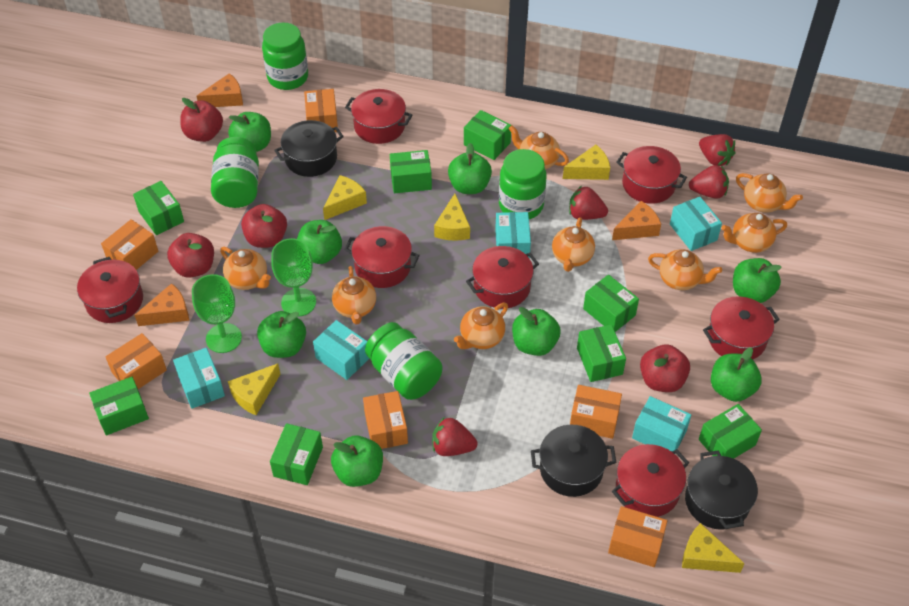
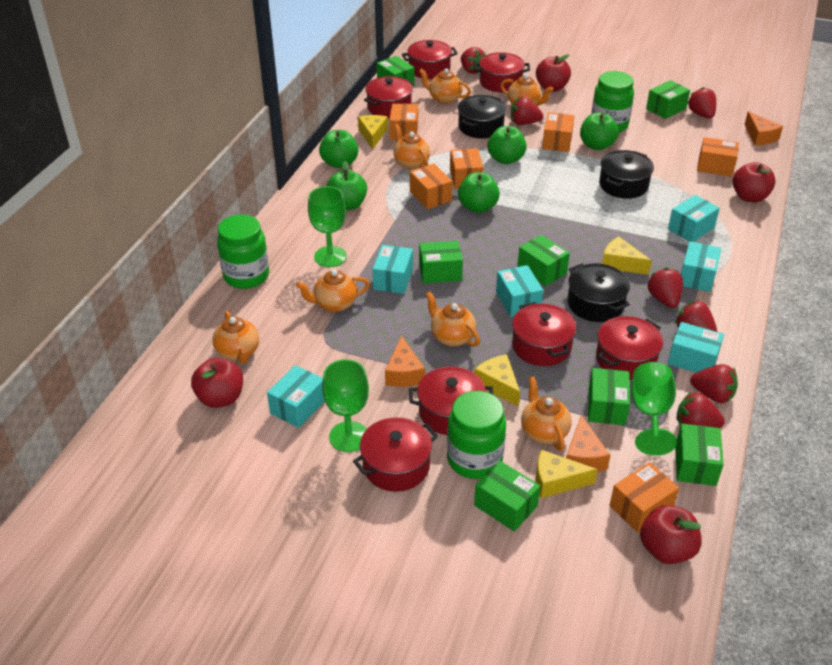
green apple: [228,112,271,152] [257,311,306,358] [297,220,342,264] [331,436,383,487] [448,143,492,194] [512,307,561,356] [711,347,762,402] [733,258,782,303] = 8 -> [319,130,358,168] [326,161,367,210] [458,172,500,213] [487,126,527,164] [580,113,619,150] = 5
green box: [89,377,149,435] [133,181,184,235] [270,423,323,485] [390,150,432,193] [464,110,511,160] [577,325,626,382] [583,275,639,332] [699,404,762,459] = 8 -> [377,56,415,87] [419,241,463,284] [474,460,540,531] [517,235,570,286] [588,368,630,425] [646,80,690,119] [675,424,724,486] = 7
green goblet: [192,274,242,353] [271,238,316,317] = 2 -> [308,186,347,267] [322,359,369,452] [631,362,677,456] = 3
green jar: [211,137,259,208] [262,22,308,90] [365,322,442,400] [499,149,547,219] = 4 -> [217,215,269,289] [447,391,506,479] [592,71,634,133] = 3
orange teapot: [220,247,271,290] [332,266,376,324] [454,303,508,349] [509,125,569,169] [552,217,595,272] [648,250,722,290] [721,213,787,253] [736,173,803,213] = 8 -> [212,311,259,363] [296,270,370,312] [394,124,430,169] [419,68,471,104] [426,292,480,347] [500,74,553,106] [521,376,572,451] = 7
red strawberry: [432,417,478,456] [569,186,608,220] [689,165,729,199] [699,134,735,166] = 4 -> [461,47,486,74] [511,97,543,125] [647,268,683,308] [675,300,717,332] [676,392,725,428] [687,87,716,118] [690,364,738,403] = 7
turquoise box: [173,348,225,409] [313,320,369,380] [495,212,531,259] [632,396,691,451] [670,197,722,251] = 5 -> [267,365,325,428] [373,245,413,294] [496,265,543,317] [668,195,720,242] [668,322,724,373] [681,241,721,292] = 6
yellow cheese: [228,364,280,415] [323,175,367,220] [434,194,470,241] [563,145,610,180] [682,523,745,573] = 5 -> [358,115,388,150] [474,355,520,407] [536,450,598,498] [602,237,652,275] = 4

